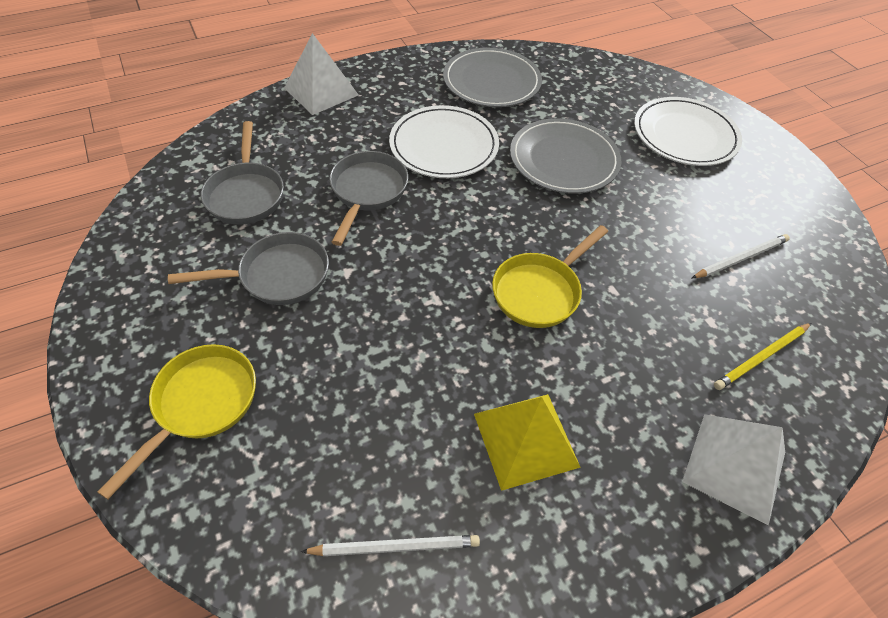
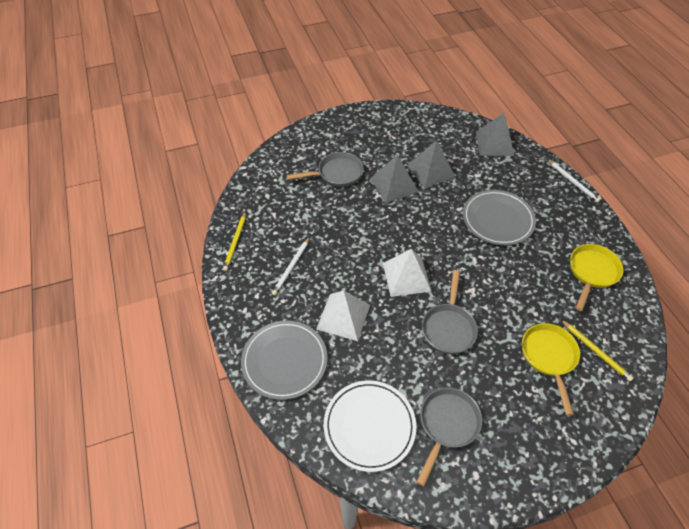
grey pyramid: none = 0 -> [370,155,418,203] [407,140,455,188] [476,113,514,156] = 3
white plate: [389,105,499,178] [634,97,742,166] = 2 -> [324,380,416,472] = 1
yellow pencil: [714,323,811,390] = 1 -> [223,212,246,271] [561,320,633,381] = 2
yellow pyramid: [474,394,581,491] = 1 -> none = 0

